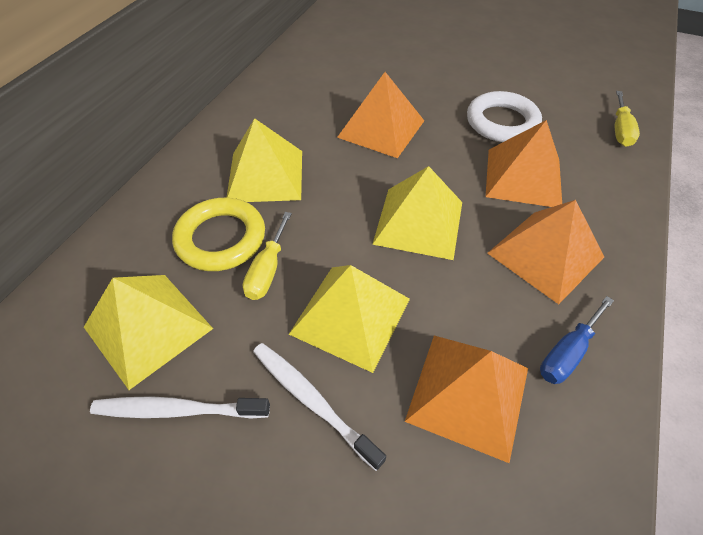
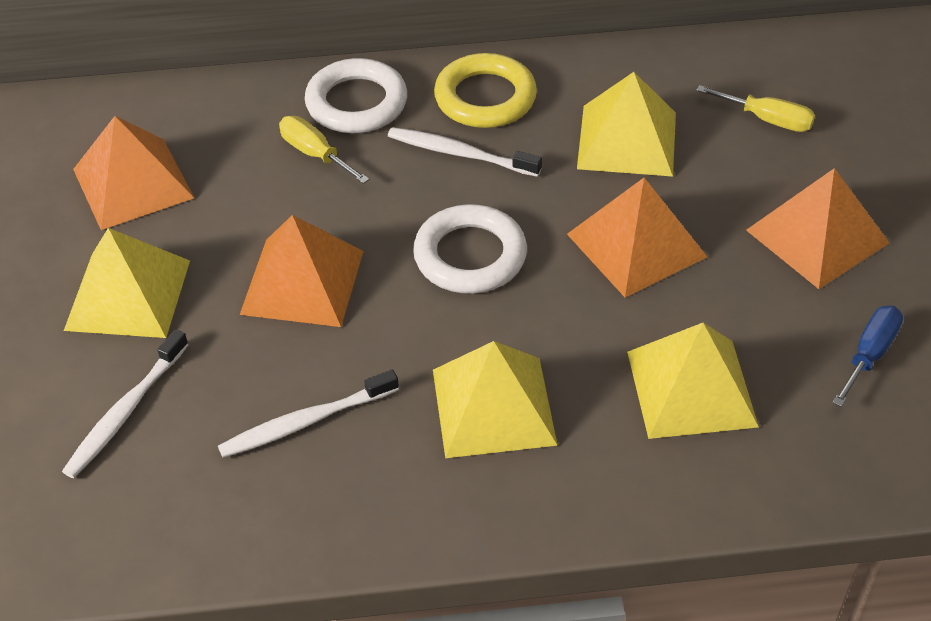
white ring: [467,91,542,142] = 1 -> [305,58,407,133] [413,204,527,294] = 2
white toothbrush: [90,396,270,419] [253,343,386,471] = 2 -> [62,329,189,478] [218,369,399,458] [388,127,542,177] = 3

